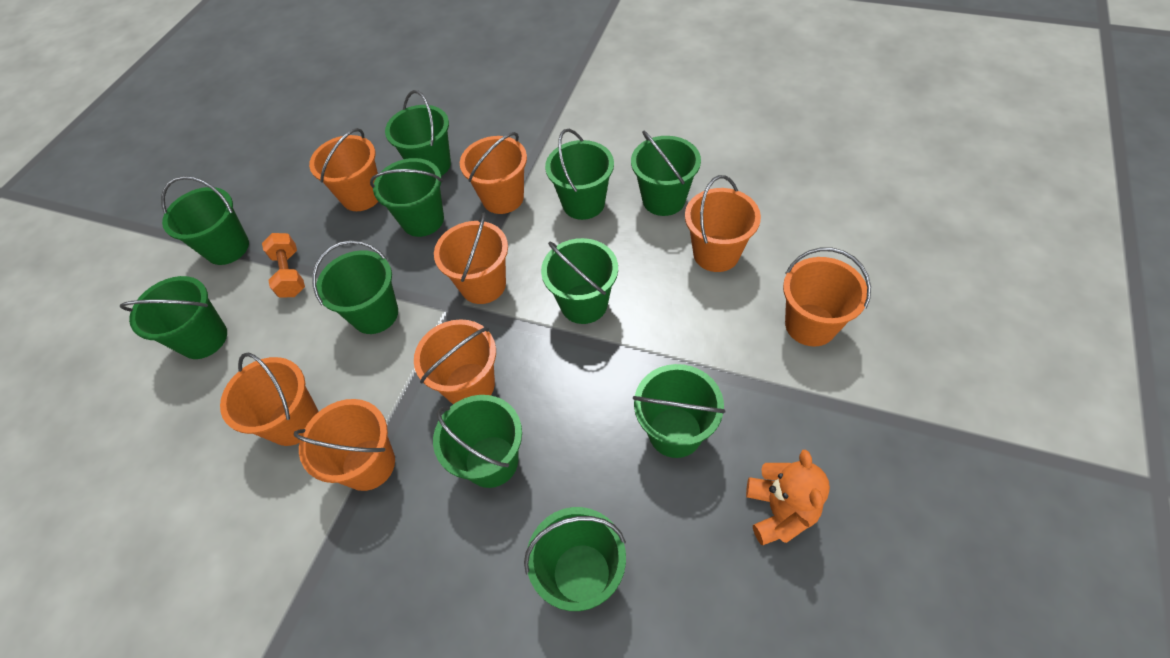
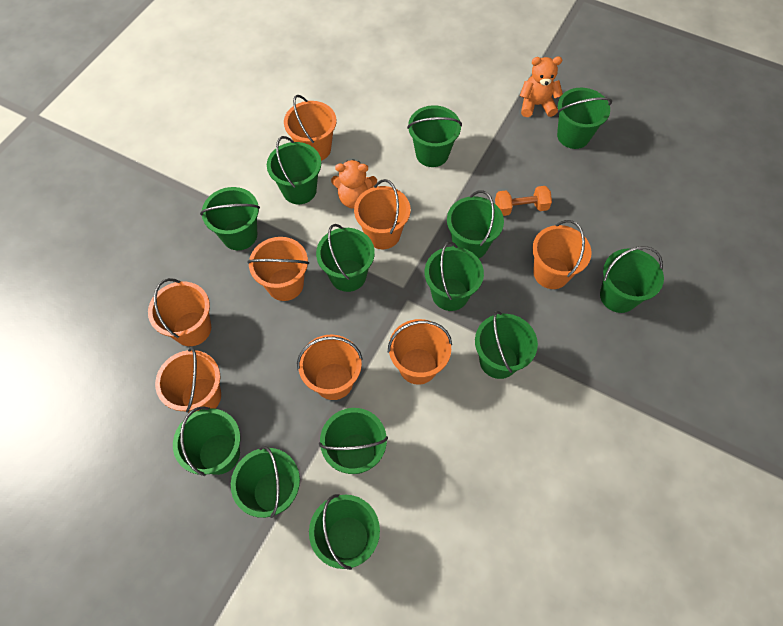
green bucket: [120,276,227,359] [161,176,249,265] [312,240,398,334] [370,158,444,237] [385,90,451,176] [433,395,522,488] [524,507,626,611] [541,238,618,324] [545,129,614,220] [631,130,701,216] [633,364,726,458] = 11 -> [173,406,241,476] [200,187,260,250] [231,446,300,518] [267,136,321,204] [309,494,380,570] [316,224,375,292] [319,408,388,474] [407,105,462,167] [424,241,484,311] [447,190,504,259] [475,311,538,379] [557,88,612,149] [600,246,664,313] = 13
orange teddy bear: [746,450,830,545] = 1 -> [331,159,377,209] [520,56,563,117] = 2

